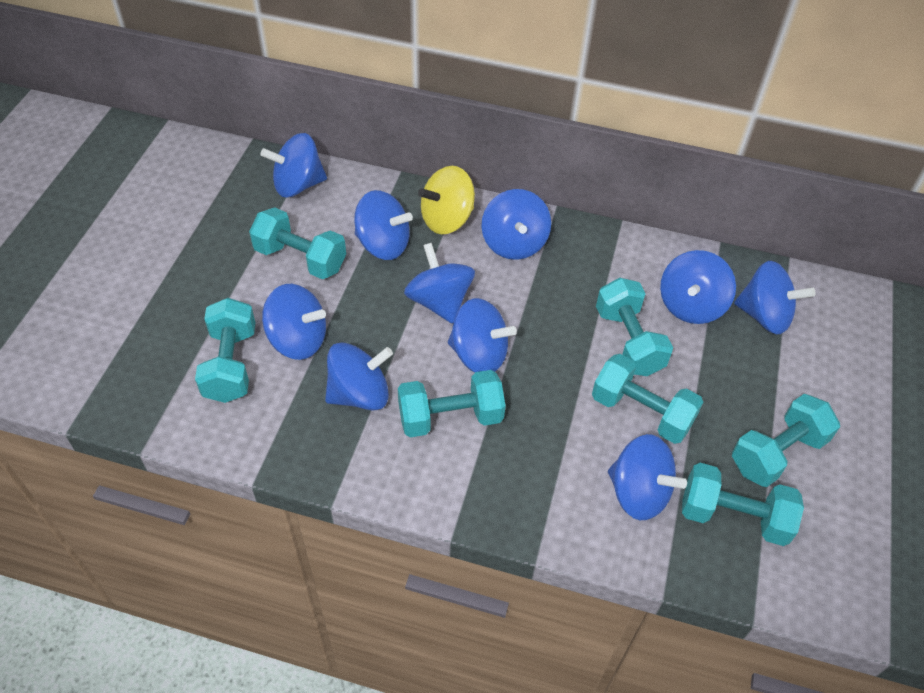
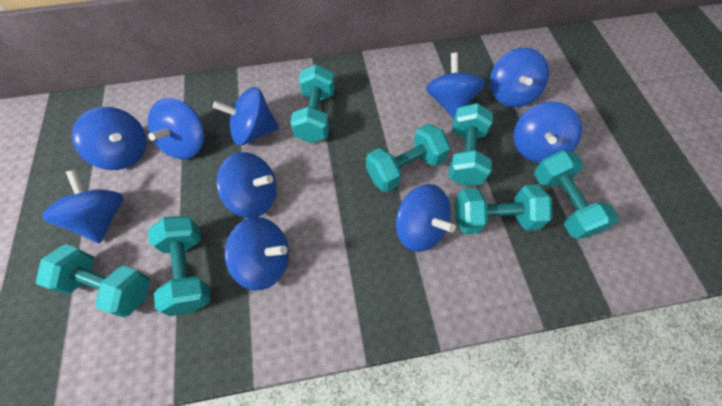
yellow spinning top: [418,166,475,234] = 1 -> none = 0

